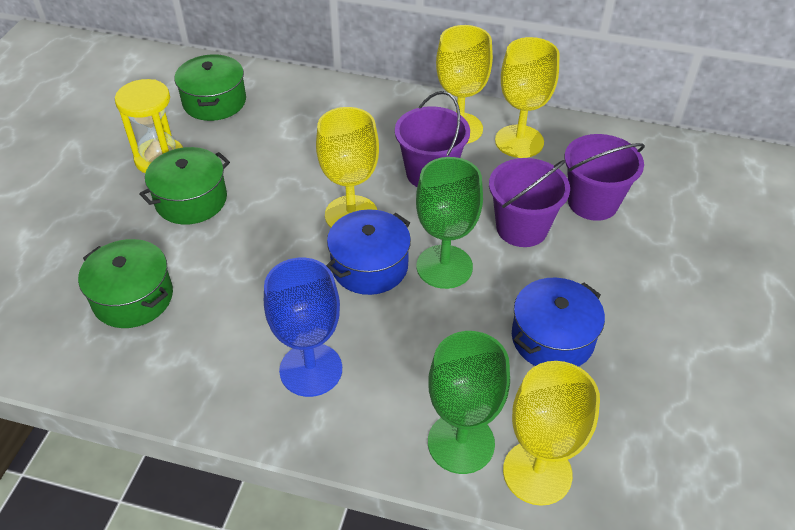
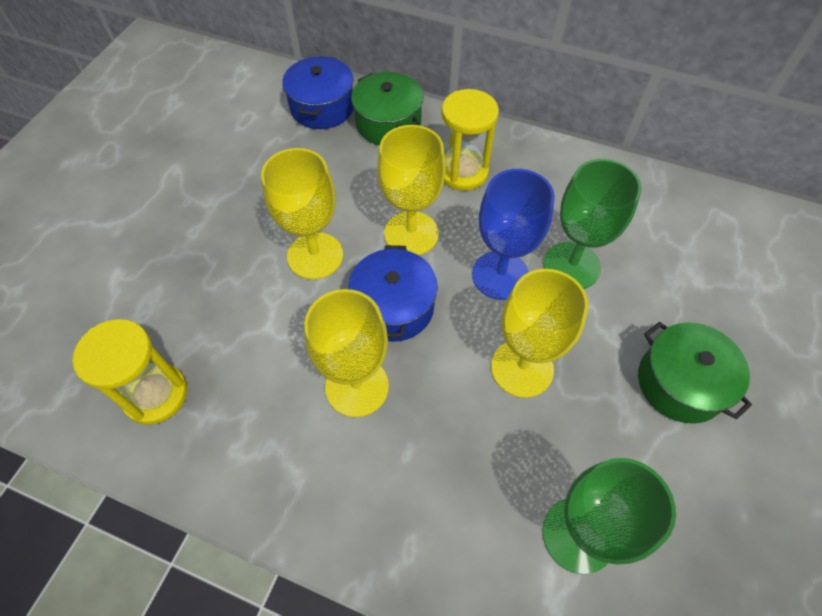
green pot: [78,239,173,328] [139,147,230,225] [175,54,246,121] = 3 -> [351,72,423,145] [638,322,752,424] = 2
purple bucket: [395,91,470,187] [489,158,570,247] [565,134,645,221] = 3 -> none = 0
yellow hourglass: [115,79,183,173] = 1 -> [72,319,187,425] [441,89,499,191] = 2

